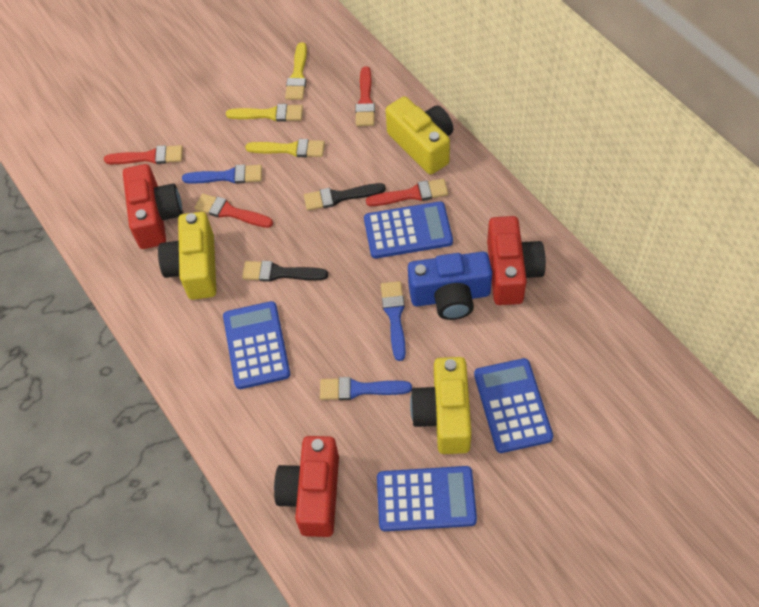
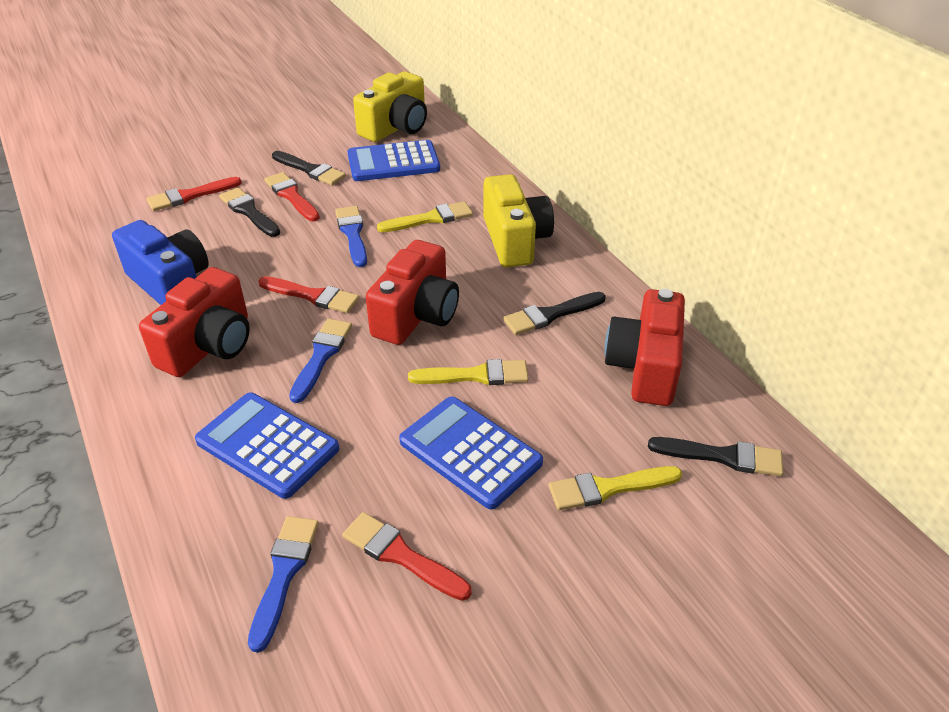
black brush: [242,261,328,282] [304,183,386,211] = 2 -> [219,188,280,237] [272,151,346,185] [503,292,606,335] [648,437,783,476] = 4
blue calculator: [223,301,290,389] [364,201,453,258] [377,466,477,531] [474,358,553,453] = 4 -> [195,393,339,499] [348,140,440,181] [399,397,543,510] = 3
yellow camera: [158,212,216,300] [386,96,453,174] [410,357,472,454] = 3 -> [353,71,427,142] [483,174,554,267] = 2

